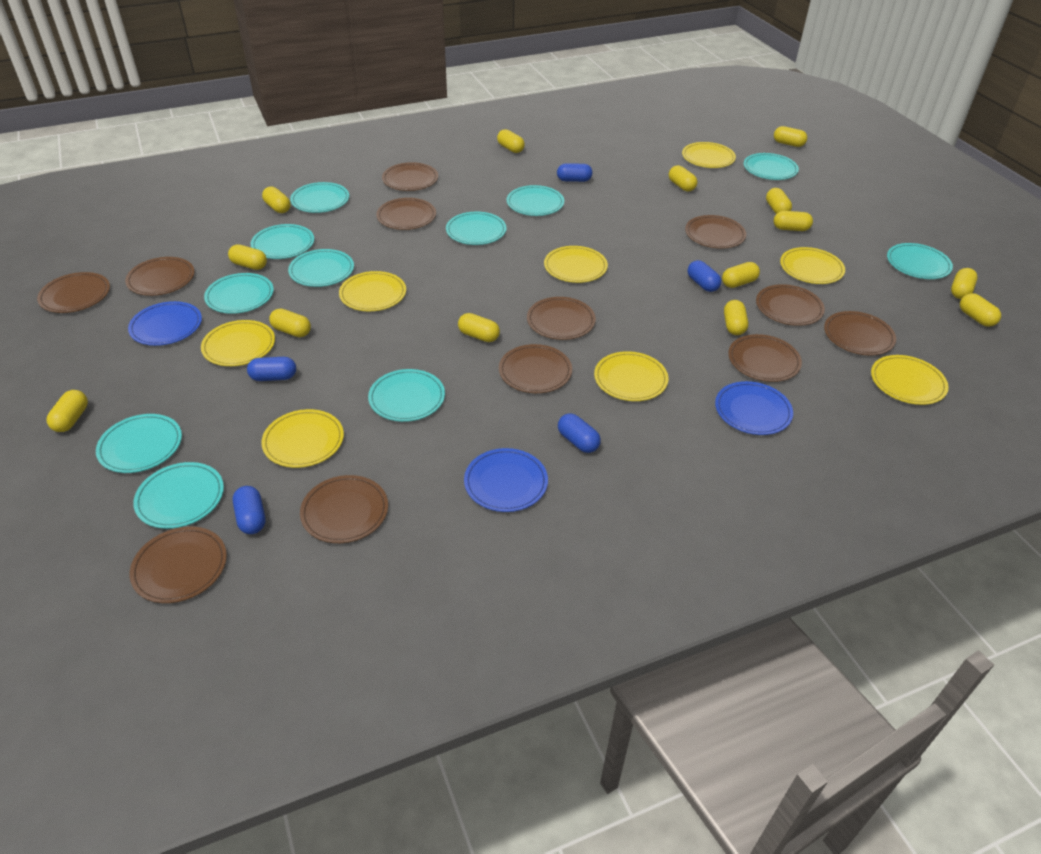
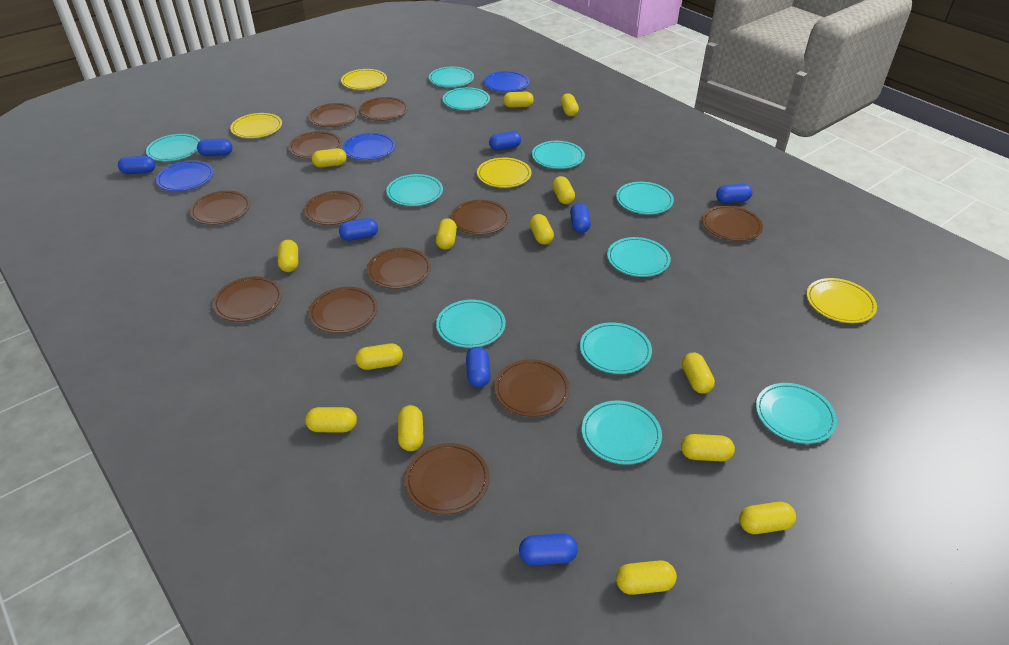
blue capsule: [233,486,265,534] [247,357,296,381] [557,163,592,182] [558,413,601,453] [687,260,721,292] = 5 -> [118,156,155,174] [197,139,232,156] [339,218,378,241] [466,347,491,387] [489,131,521,151] [519,533,578,565] [570,203,591,233] [716,184,752,203] = 8
yellow plate: [201,320,275,366] [261,409,344,468] [339,271,406,311] [544,246,608,283] [594,351,669,401] [682,142,736,168] [780,247,845,284] [871,355,949,405] = 8 -> [230,113,282,138] [341,69,387,90] [477,158,531,188] [806,278,877,323] = 4

